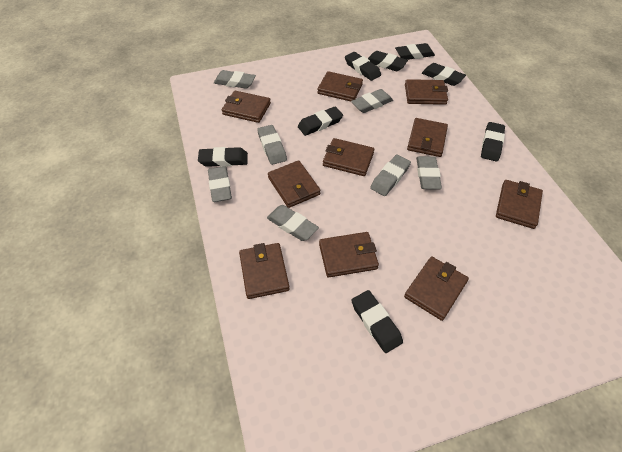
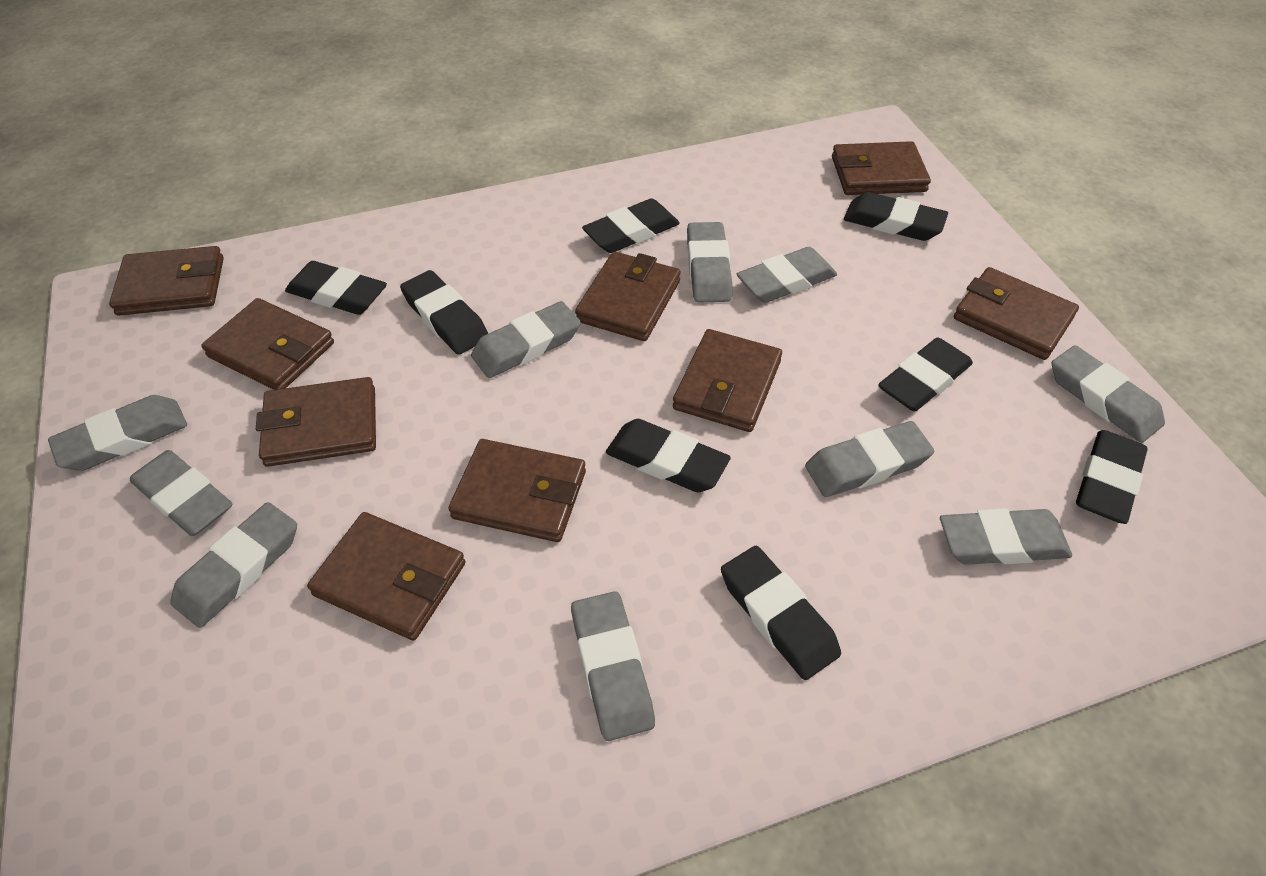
brown wallet: [222,91,271,123] [239,243,290,299] [268,160,321,208] [317,71,363,101] [319,232,379,277] [323,138,374,176] [404,257,469,321] [405,79,448,105] [407,118,448,157] [496,180,543,229] = 10 -> [109,246,224,315] [201,298,334,390] [256,377,376,467] [307,512,465,641] [448,439,586,542] [575,251,681,341] [673,329,782,432] [832,141,931,195] [954,267,1079,360] = 9
grey eraser: [208,166,232,202] [214,70,256,89] [257,125,287,165] [267,205,319,241] [351,89,393,113] [370,154,411,196] [416,156,442,190] = 7 -> [48,395,187,471] [130,450,232,536] [170,502,297,628] [471,301,581,378] [571,591,655,741] [687,222,732,303] [737,247,837,303] [805,421,934,497] [940,508,1072,565] [1052,345,1165,443] = 10

